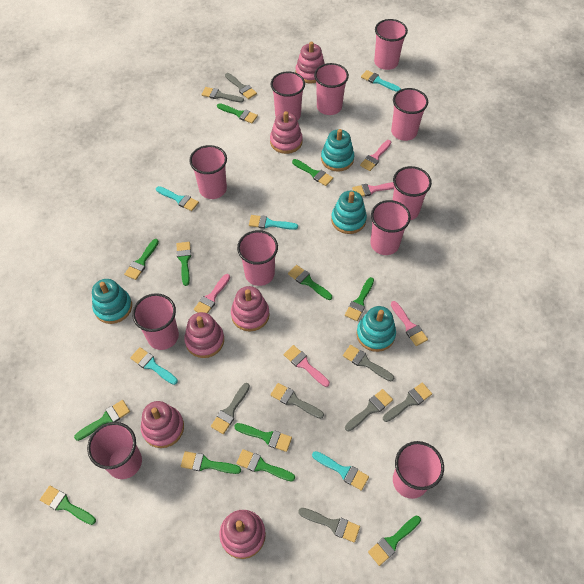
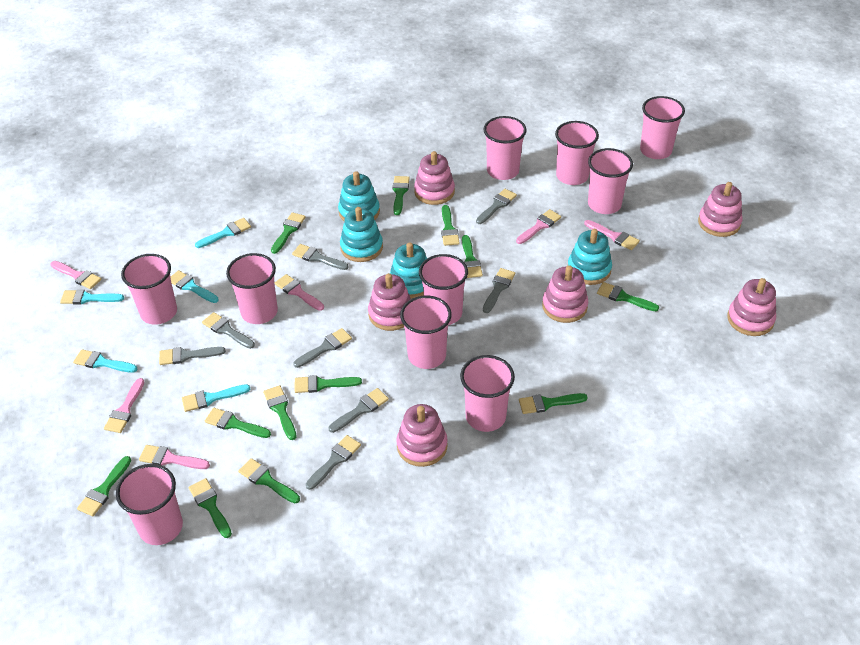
pink brush: [194,274,230,314] [283,345,330,387] [352,182,394,197] [360,140,391,171] [391,301,428,346] = 5 -> [51,261,102,289] [104,378,144,433] [139,445,210,469] [275,274,324,311] [516,209,561,244] [584,220,640,250] = 6
pink cup: [87,422,142,479] [132,293,179,350] [189,145,227,199] [237,230,278,286] [271,71,305,121] [314,63,349,115] [370,200,411,255] [374,19,408,70] [391,88,428,141] [393,166,432,220] [393,441,444,499] = 11 -> [116,464,183,545] [121,254,177,325] [226,253,278,324] [400,296,452,369] [419,254,468,325] [460,355,515,432] [483,116,527,180] [555,121,599,185] [588,148,633,214] [640,96,685,159] = 10

